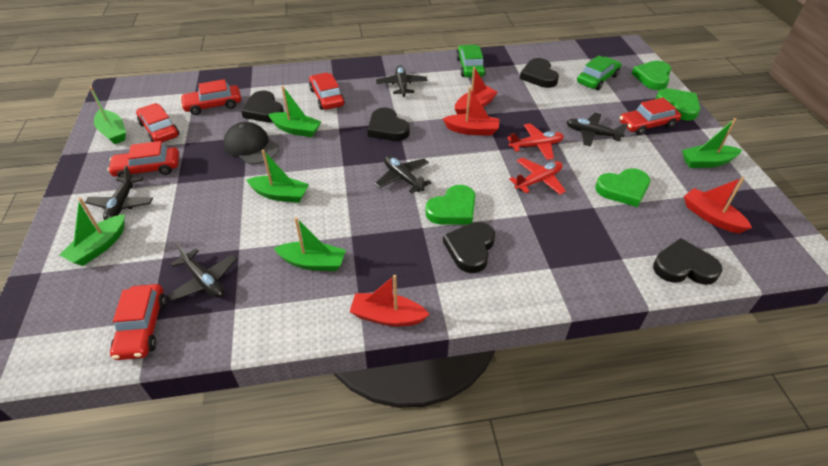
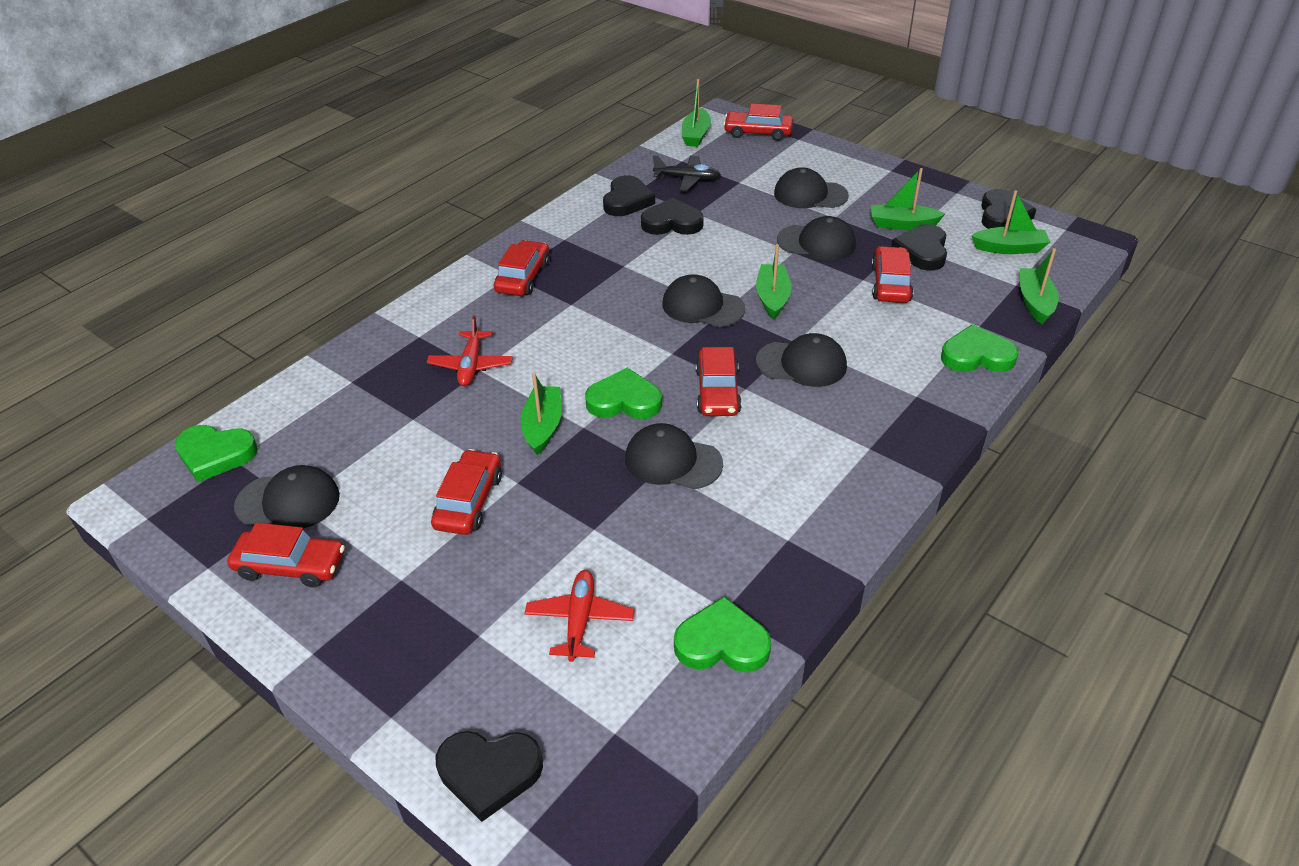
black cap: [223,122,279,164] = 1 -> [234,465,340,528] [625,423,723,489] [662,274,745,327] [756,333,847,387] [774,167,849,208] [777,216,856,260] = 6
black plane: [85,165,153,220] [167,244,238,301] [375,156,432,194] [376,65,427,97] [567,113,628,146] = 5 -> [653,155,721,192] = 1
green car: [456,45,486,77] [577,55,621,90] = 2 -> none = 0
red boat: [350,275,430,326] [443,87,499,135] [455,67,498,115] [684,177,752,234] = 4 -> none = 0

